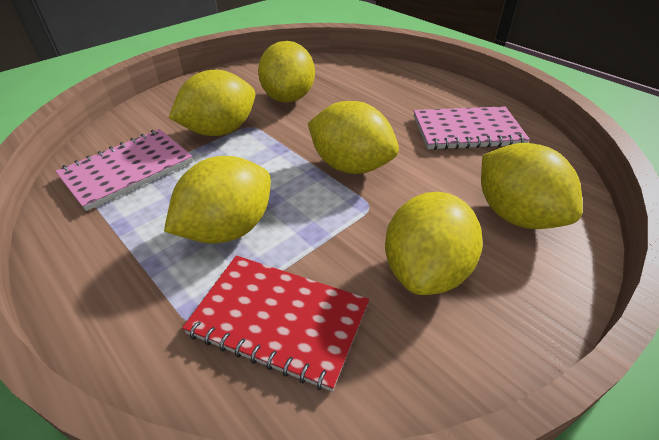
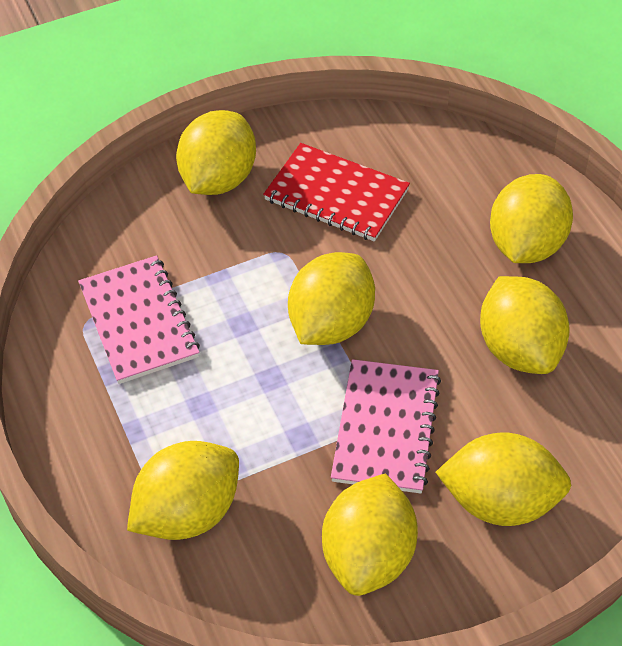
yellow lemon: [164,156,271,244] [169,70,255,136] [258,41,315,103] [308,101,399,174] [385,192,483,295] [481,143,583,229] = 6 -> [127,441,239,540] [176,110,256,195] [288,252,375,345] [322,473,418,596] [436,432,571,526] [480,276,570,374] [490,174,573,263] = 7

